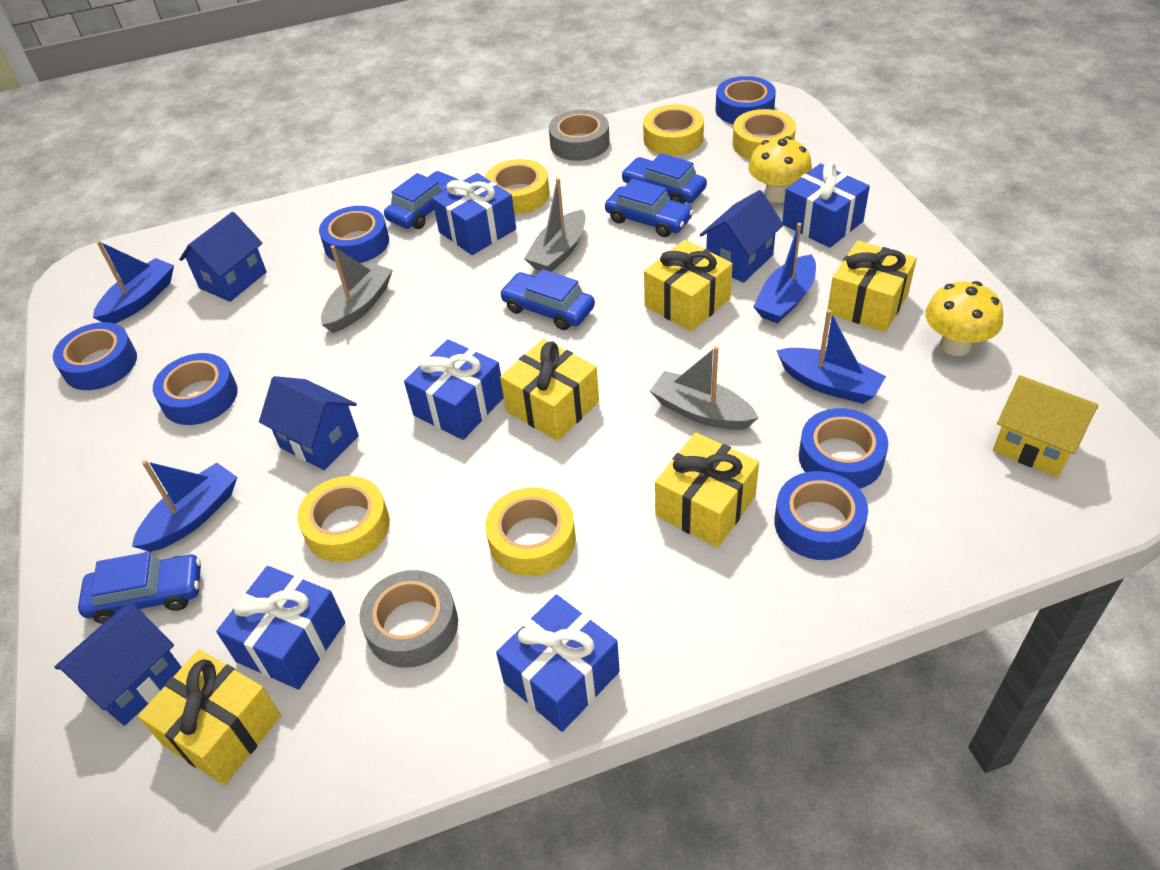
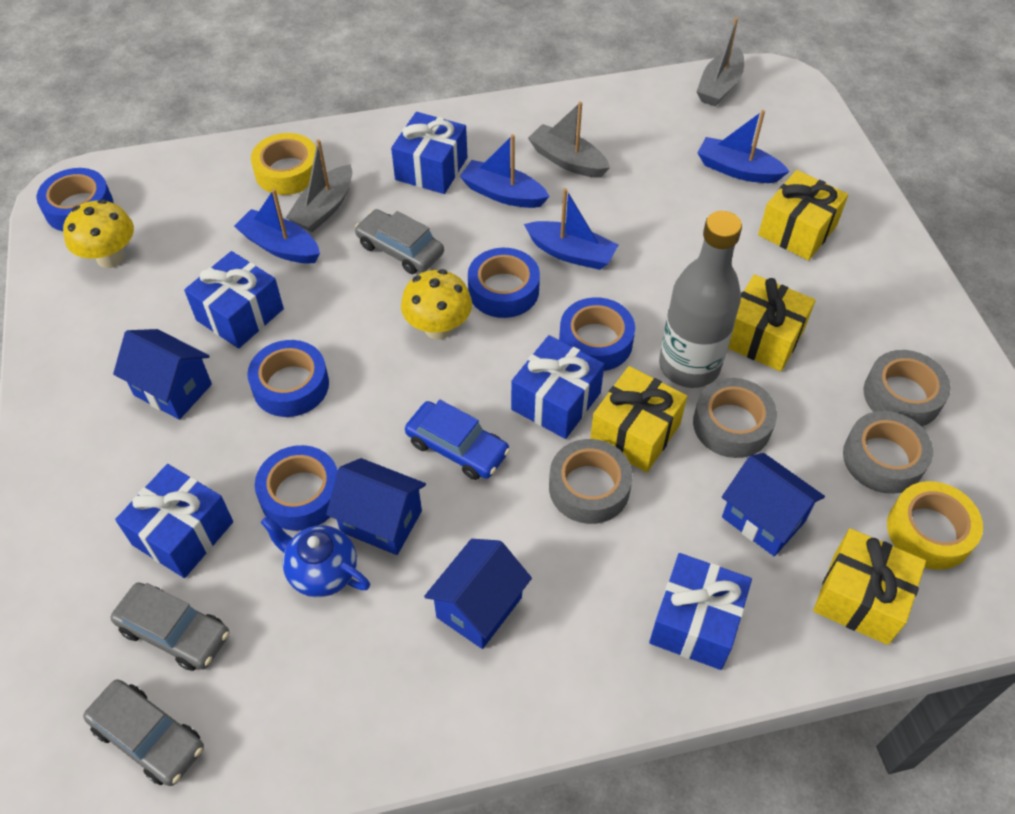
blue car: [78,552,201,624] [384,171,459,229] [500,269,595,330] [605,179,694,237] [621,153,707,204] = 5 -> [405,400,510,480] = 1
blue tape: [53,322,137,390] [153,353,238,425] [319,206,389,263] [715,76,776,124] [775,471,868,560] [799,408,888,489] = 6 -> [37,168,113,231] [247,340,329,417] [255,445,338,531] [468,248,540,318] [559,297,635,371] = 5
blue teapot: none = 0 -> [261,516,370,597] = 1
grey bottle: none = 0 -> [659,211,742,388] = 1
grey car: none = 0 -> [83,679,204,786] [110,582,229,671] [355,209,444,274] = 3
grey tape: [360,570,458,668] [549,109,610,161] = 2 -> [549,439,633,524] [693,378,777,458] [843,411,933,494] [864,350,951,426] = 4
yellow gift: [138,649,281,785] [500,339,599,441] [644,240,733,332] [655,432,759,548] [827,240,917,332] = 5 -> [590,366,687,472] [728,274,816,372] [758,170,848,261] [813,528,926,645] = 4
yellow house: [993,375,1098,477] = 1 -> none = 0
yellow tape: [297,476,390,562] [485,159,550,215] [485,487,576,576] [643,104,704,156] [732,109,796,160] = 5 -> [251,133,316,195] [887,481,983,570] = 2

